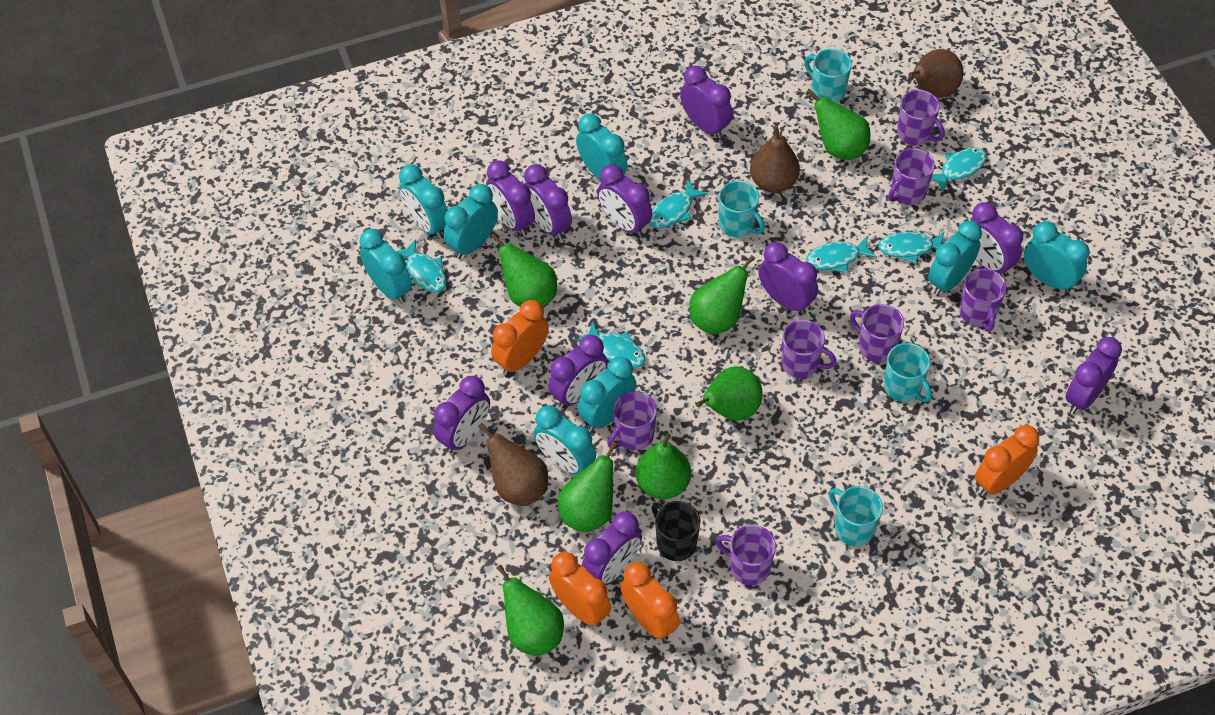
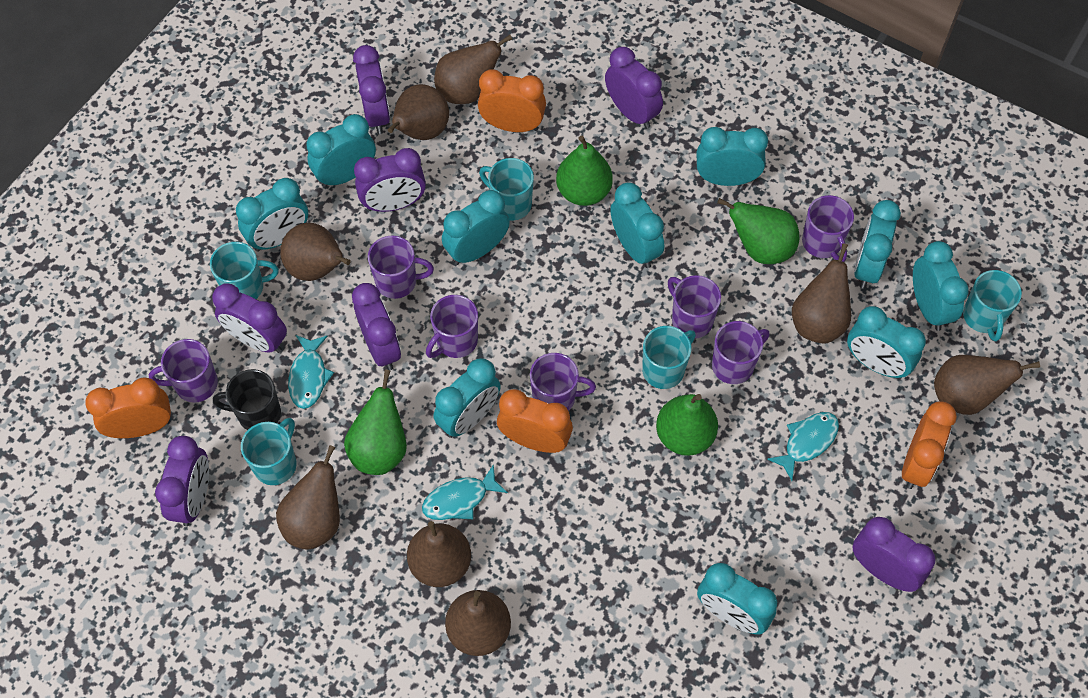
brown pear: [478,423,548,506] [750,126,800,193] [908,49,964,98] = 3 -> [276,445,340,549] [280,223,351,281] [388,84,449,140] [407,521,471,587] [434,35,512,104] [445,590,511,656] [792,243,851,344] [934,355,1040,415] = 8
green pear: [491,233,557,307] [496,565,564,656] [558,442,617,532] [636,433,691,499] [689,255,755,334] [696,366,763,421] [806,89,871,160] = 7 -> [344,370,407,475] [556,136,613,206] [656,394,718,456] [717,198,799,264] = 4
purple clock: [433,376,490,453] [486,160,535,236] [524,164,572,240] [548,335,608,408] [582,511,642,585] [597,164,653,237] [680,66,733,138] [758,242,818,314] [970,202,1023,277] [1065,337,1122,414] = 10 -> [155,436,209,526] [212,283,287,353] [352,283,401,370] [353,45,390,134] [354,148,426,212] [605,47,663,129] [852,517,936,592] = 7
turquoise clock: [359,229,412,304] [399,164,448,239] [444,184,498,259] [533,406,596,475] [576,113,627,180] [578,356,636,431] [928,221,982,296] [1024,221,1090,293] = 8 -> [236,178,308,252] [307,114,376,188] [434,358,501,438] [442,190,510,265] [610,183,664,268] [697,127,768,186] [697,563,777,634] [847,306,926,379] [854,200,901,289] [913,241,969,331] = 10
turquoise fish: [396,239,447,293] [576,321,645,368] [649,180,708,228] [806,236,877,273] [878,231,945,263] [931,147,987,192] = 6 -> [288,335,334,409] [422,464,508,520] [767,412,839,481] = 3
turquoise mug: [719,181,765,237] [804,49,852,103] [829,486,883,546] [884,343,932,402] = 4 -> [210,242,279,299] [241,418,297,485] [479,158,534,221] [642,326,696,389] [963,270,1022,341] = 5

